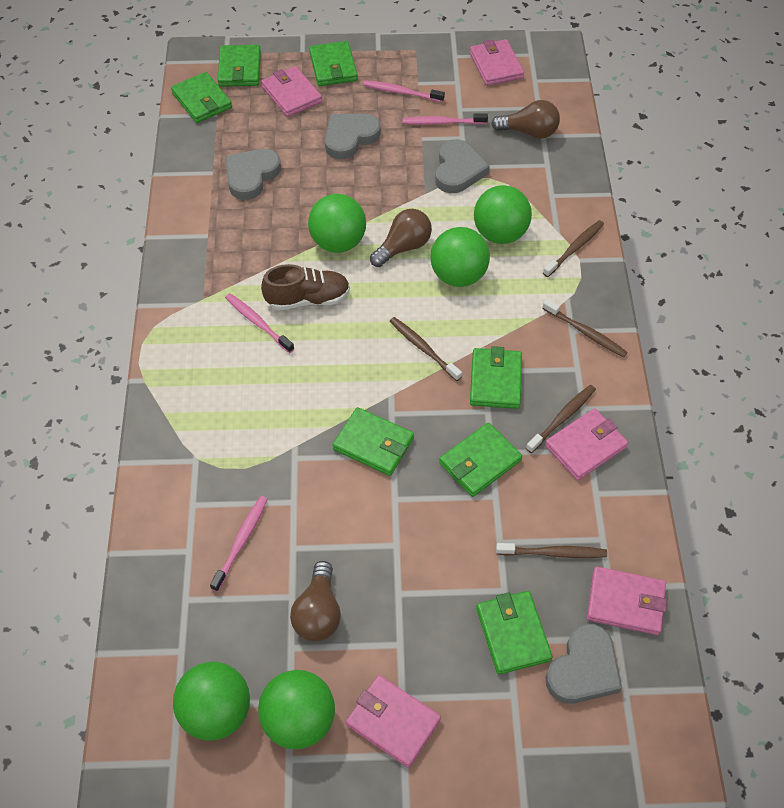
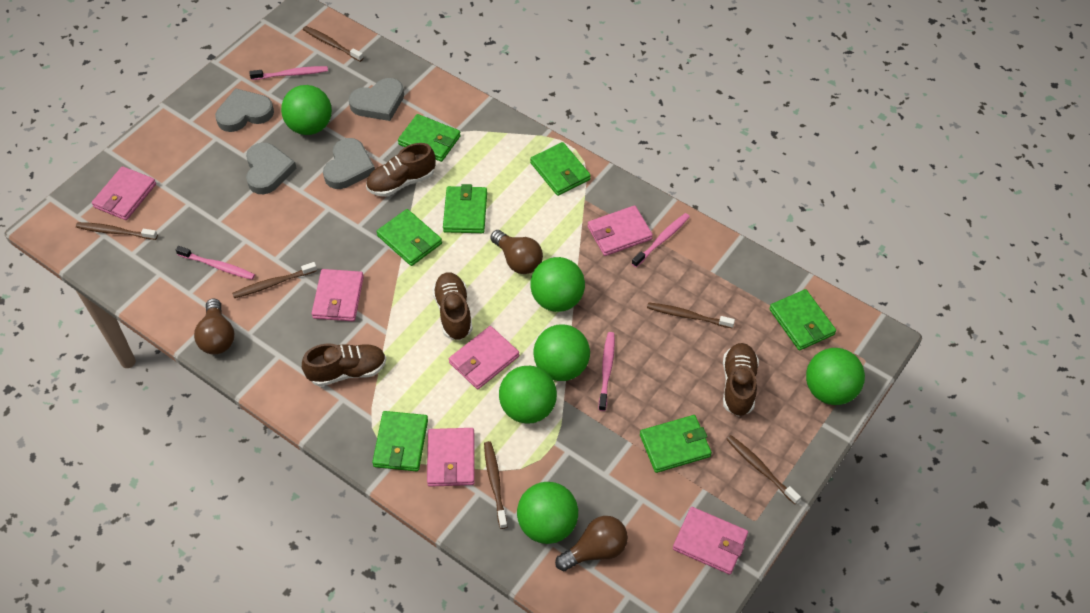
brown shoe: [261,264,350,310] = 1 -> [302,344,386,386] [366,143,436,197] [432,272,473,340] [723,343,759,416] = 4
brown toothbrush: [390,317,462,381] [496,543,607,558] [526,385,596,453] [542,299,628,357] [543,220,604,277] = 5 -> [76,222,158,240] [232,262,317,298] [303,26,363,62] [484,441,507,529] [647,302,735,328] [726,435,801,504] = 6
green ball: [173,662,250,741] [258,670,335,749] [308,194,366,253] [430,227,490,287] [474,185,532,244] = 5 -> [281,85,332,135] [499,366,557,424] [517,482,578,544] [531,257,585,312] [534,325,590,381] [806,348,865,405] = 6
pink wallet: [261,66,322,117] [346,675,441,768] [470,39,524,86] [545,408,628,481] [587,567,667,635] = 5 -> [92,166,156,220] [312,269,364,321] [427,428,475,487] [449,326,519,389] [588,205,653,256] [673,507,748,575] = 6

